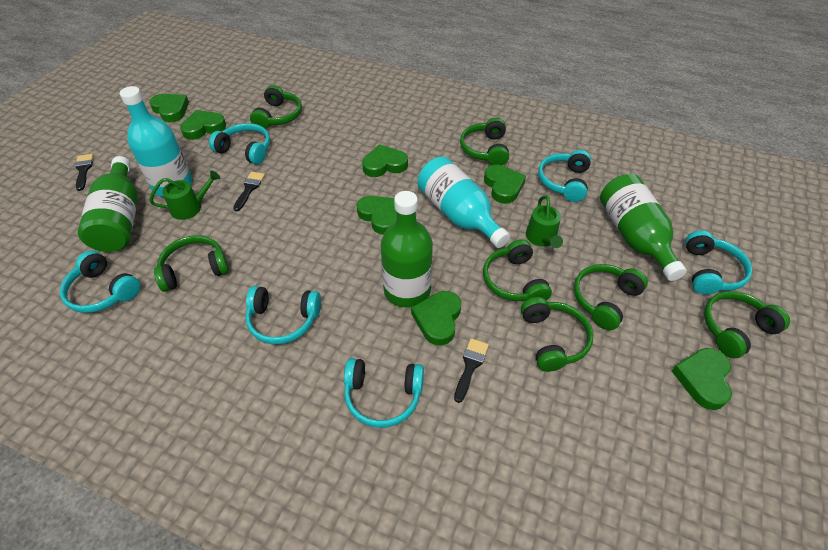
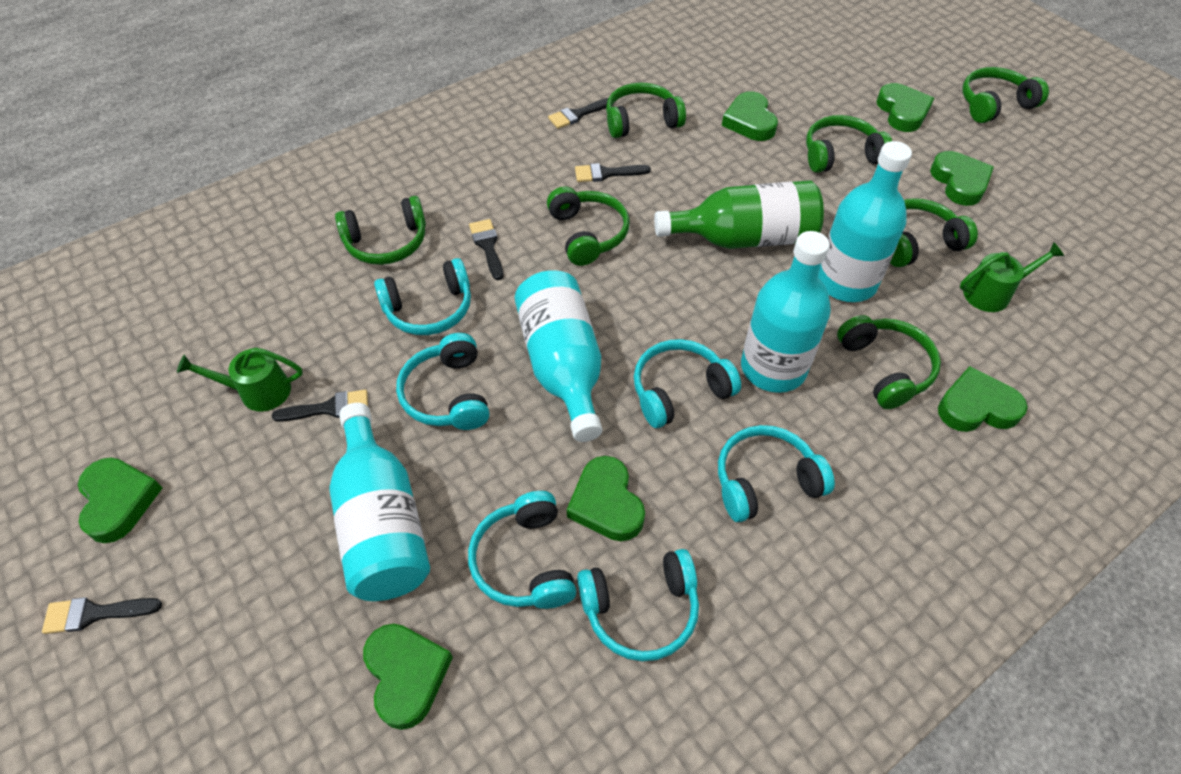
black brush: [75,154,93,191] [233,172,265,211] [454,338,489,403] = 3 -> [42,597,162,634] [272,389,368,422] [469,219,503,280] [548,98,608,129] [575,163,651,182] = 5
green bottle: [78,156,138,252] [380,191,433,308] [600,174,687,281] = 3 -> [654,180,824,249] = 1
turquoise bottle: [120,86,193,197] [417,157,510,248] = 2 -> [329,403,430,601] [515,270,602,442] [741,231,831,393] [818,141,912,302] = 4

